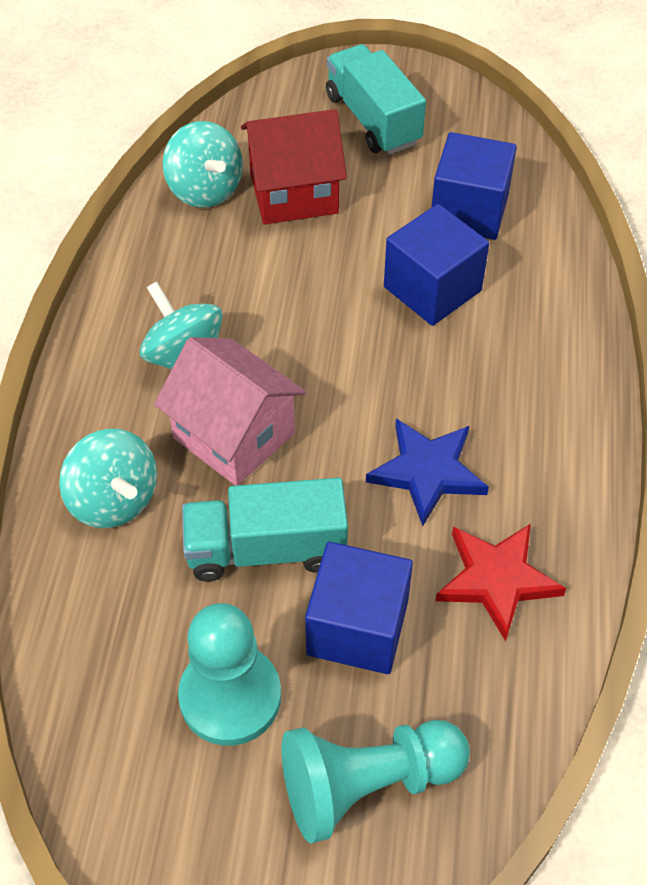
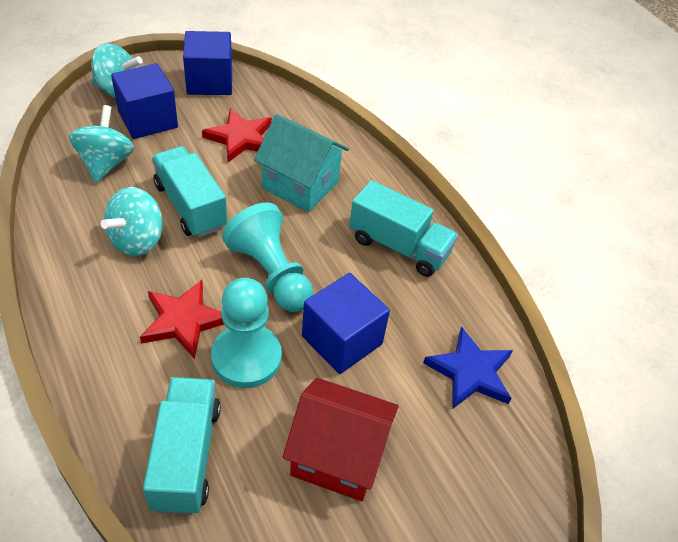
pink house: [154,337,306,486] = 1 -> none = 0
red star: [435,524,566,641] = 1 -> [140,280,224,359] [202,108,272,162] = 2
turquoise house: none = 0 -> [254,114,349,212] = 1
turquoise truck: [182,478,348,581] [326,44,426,155] = 2 -> [143,377,221,515] [152,146,227,238] [349,180,458,277] = 3

